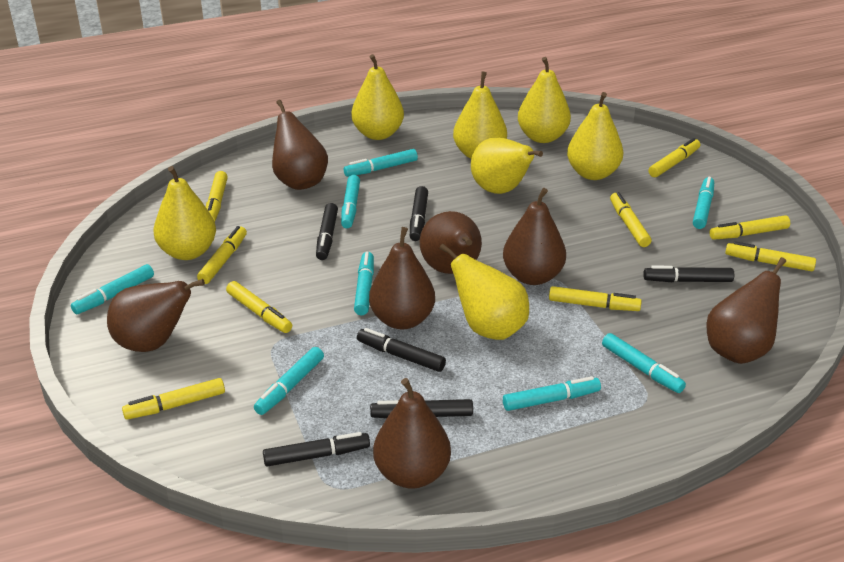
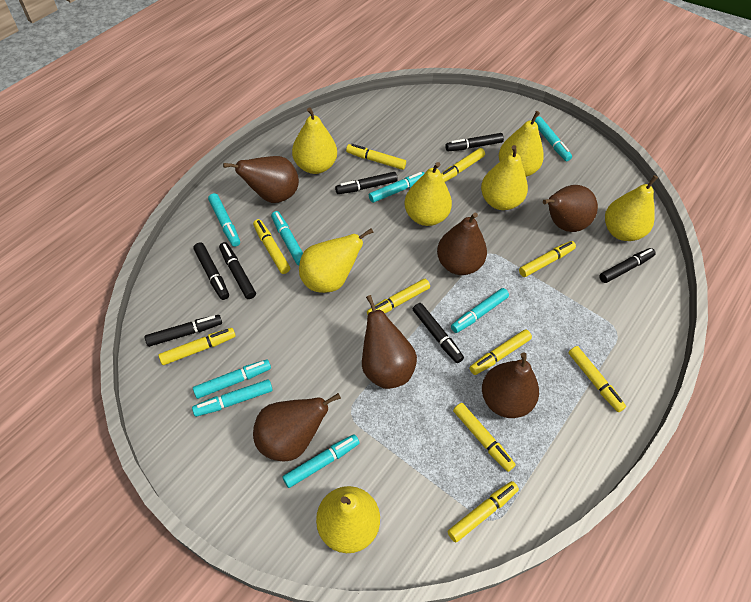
black marker: [263,432,370,467] [316,203,338,260] [357,328,446,372] [370,399,473,418] [410,186,428,241] [643,266,734,282] = 6 -> [145,315,222,347] [193,242,229,300] [219,242,256,299] [335,172,398,194] [413,303,464,363] [445,133,504,151] [599,248,656,283] = 7
brown pear: [107,279,205,352] [272,100,328,190] [369,227,435,329] [373,378,451,489] [420,211,482,274] [503,188,566,285] [706,257,786,364] = 7 -> [223,156,299,203] [253,393,341,461] [362,295,417,389] [437,213,487,275] [482,353,539,418] [543,185,598,232] = 6
yellow marker: [122,378,225,420] [197,226,247,284] [206,171,228,221] [226,281,292,333] [549,286,642,311] [610,192,651,247] [648,138,700,177] [710,215,790,240] [725,241,816,271] = 9 -> [158,328,236,365] [253,219,290,274] [346,144,406,170] [367,279,430,315] [441,148,485,182] [448,481,519,543] [453,403,516,472] [470,330,532,375] [519,241,576,277] [568,346,626,412] = 10

